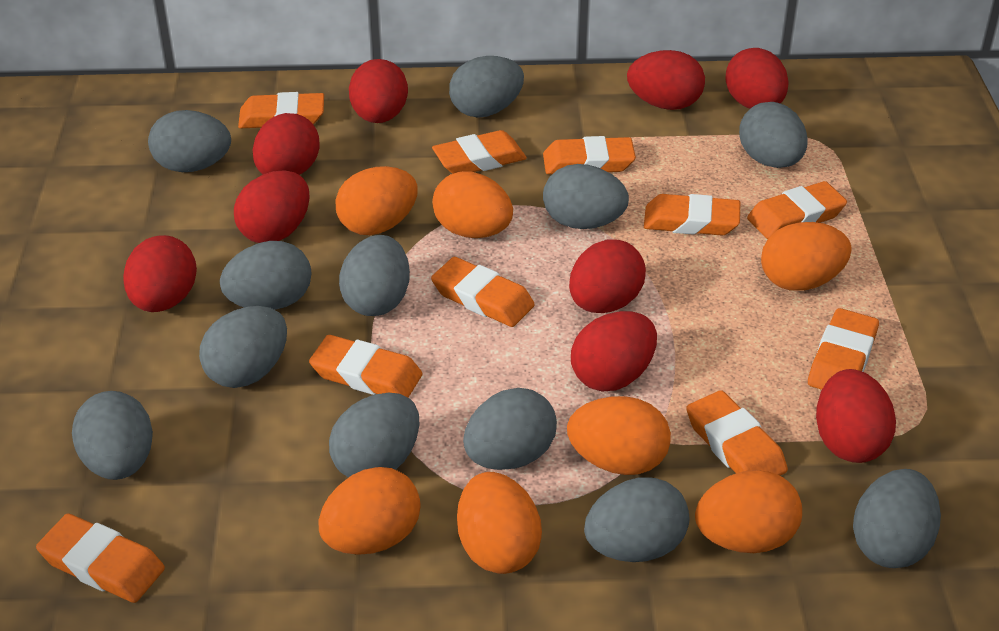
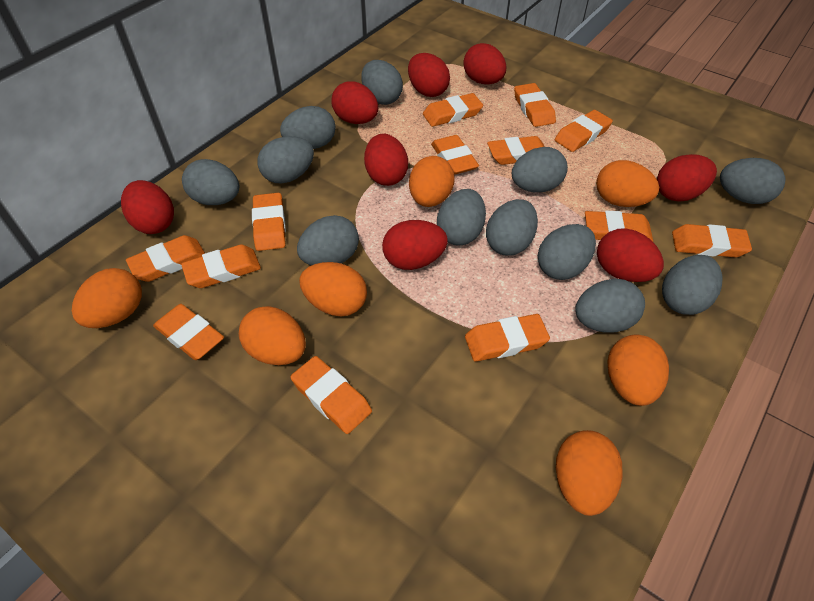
orange eraser: [36,514,165,603] [238,92,324,128] [309,335,423,398] [431,257,535,327] [432,130,527,174] [543,136,636,174] [644,194,740,235] [686,390,788,476] [747,181,847,239] [808,308,879,390] = 10 -> [126,235,205,282] [153,304,224,360] [181,244,261,288] [252,193,286,251] [290,356,372,434] [423,93,483,127] [431,135,479,175] [465,314,550,362] [487,136,545,165] [514,83,556,127] [555,110,613,152] [585,210,653,242] [672,224,752,257] = 13
red egg: [123,235,197,312] [234,171,310,243] [253,113,320,175] [349,59,408,123] [569,239,646,313] [571,311,657,391] [627,50,705,110] [725,48,789,109] [816,369,896,463] = 9 -> [121,180,174,234] [331,81,378,124] [364,134,408,186] [382,220,448,270] [408,53,450,97] [463,43,506,84] [597,228,664,282] [657,154,717,201] = 8

